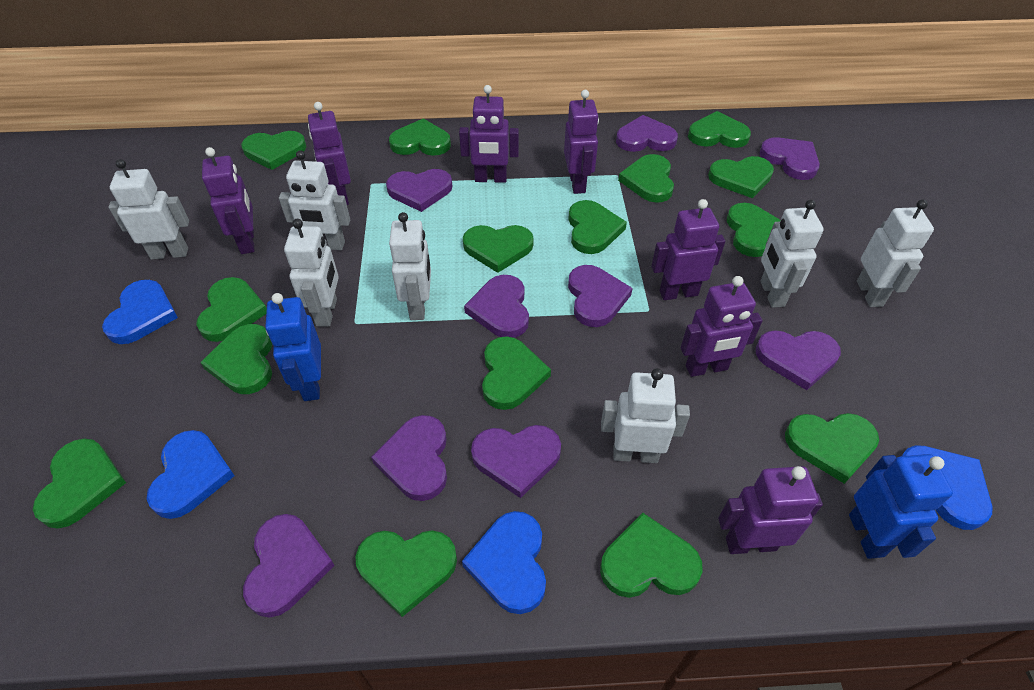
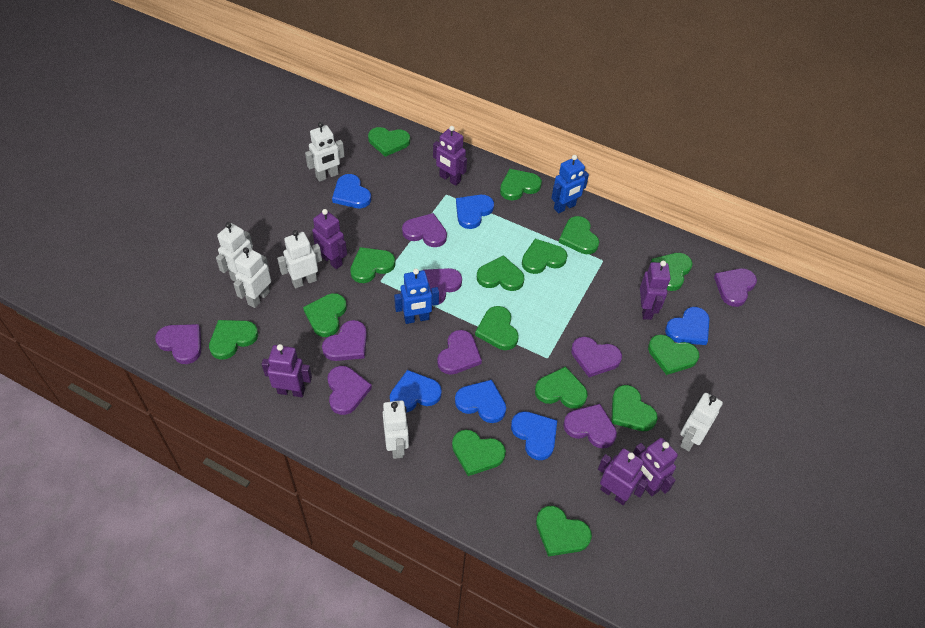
blue heart: [102,280,178,344] [147,430,235,519] [462,511,546,614] [901,445,993,530] = 4 -> [332,174,371,208] [390,370,442,413] [455,380,506,423] [456,195,494,229] [511,411,557,460] [665,307,709,345] = 6
purple robot: [202,147,254,254] [308,102,351,205] [459,85,519,183] [564,90,599,194] [651,199,725,300] [681,276,763,377] [718,466,823,554] = 7 -> [262,344,312,397] [312,209,347,269] [433,126,467,186] [598,448,648,505] [633,438,678,496] [640,261,671,320] = 6
white robot: [108,159,189,260] [279,150,350,250] [284,219,339,327] [389,212,431,320] [601,368,690,463] [760,200,824,308] [857,199,934,307] = 7 -> [216,222,253,282] [233,247,271,308] [277,230,322,288] [305,122,345,182] [383,400,409,459] [680,393,723,451] = 6

